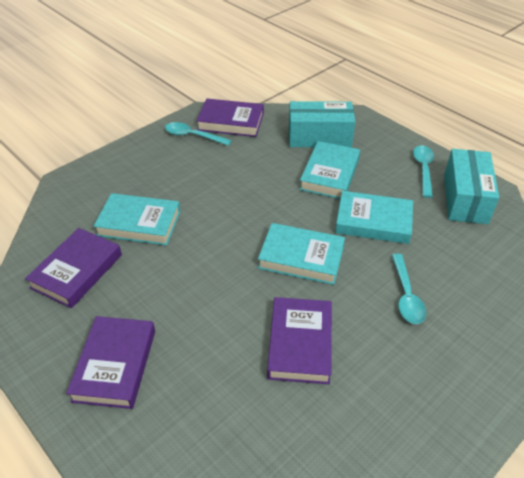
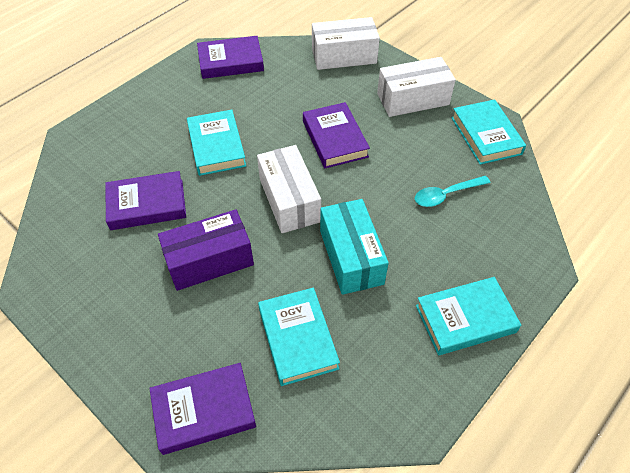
purple box: none = 0 -> [158,209,254,291] = 1
turquoise box: [289,101,355,147] [444,149,499,224] = 2 -> [320,199,389,295] = 1
turquoise spoon: [165,122,232,146] [392,254,426,324] [413,145,434,198] = 3 -> [415,176,490,207] = 1
white box: none = 0 -> [257,145,321,233] [312,17,380,70] [377,57,456,117] = 3

